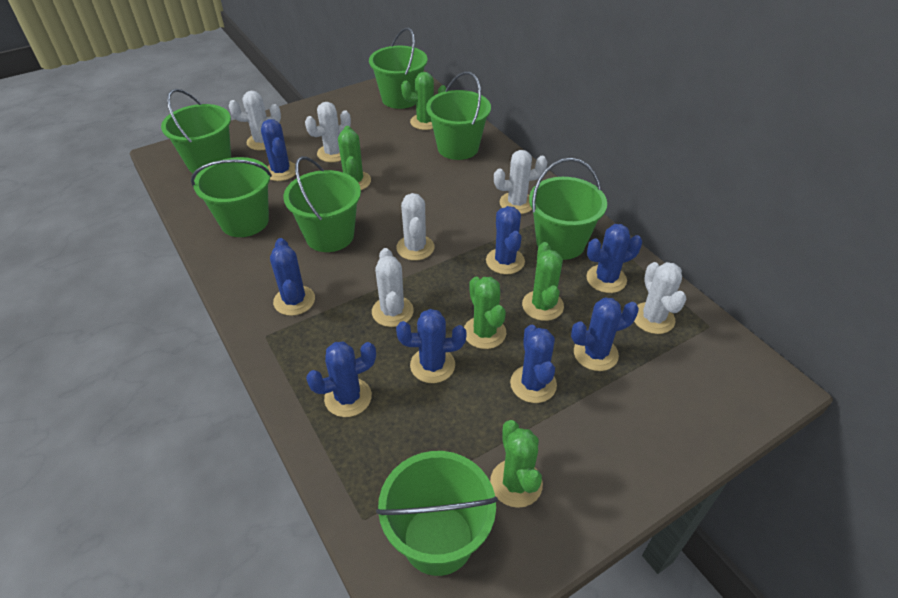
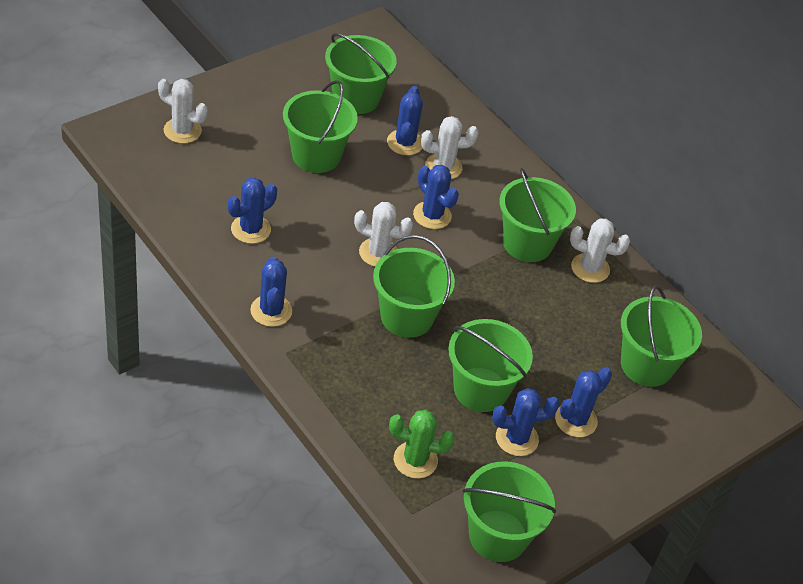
blue cactus: [261,119,296,181] [270,238,315,316] [306,342,376,417] [396,309,466,383] [486,206,525,274] [510,325,557,403] [571,298,639,371] [586,224,642,293] = 8 -> [228,177,277,244] [250,257,292,327] [387,86,423,155] [413,165,459,229] [492,388,560,456] [555,367,612,437] = 6
green cactus: [338,126,371,190] [401,72,447,130] [464,277,506,349] [490,420,543,508] [522,242,564,321] = 5 -> [389,410,455,479] = 1
white cactus: [229,91,281,150] [305,102,351,162] [372,248,414,327] [396,193,434,261] [494,150,547,214] [634,262,686,334] = 6 -> [158,79,208,144] [354,202,413,267] [421,116,478,179] [570,218,630,283] = 4

